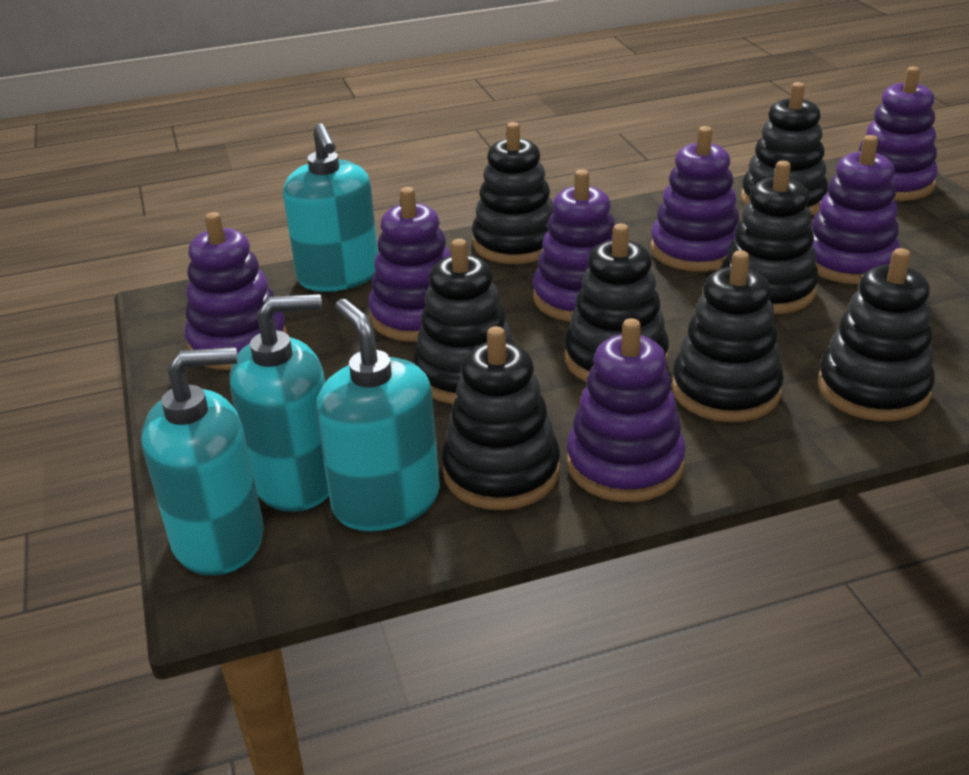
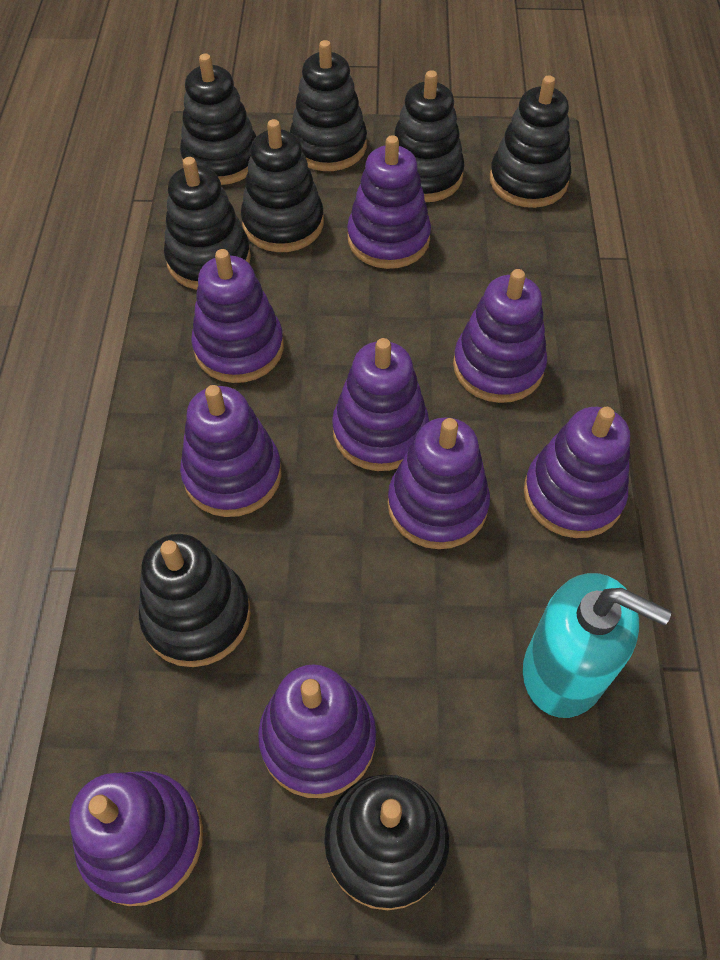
purple stacking toy: [185,212,287,370] [369,187,451,342] [533,169,615,322] [567,318,686,502] [650,126,739,272] [812,135,900,284] [859,66,938,201] = 7 -> [69,771,203,906] [180,385,281,517] [191,249,284,383] [258,665,376,798] [332,338,429,471] [347,135,431,269] [388,417,490,549] [453,269,547,403] [524,407,630,538] = 9
turquoise soap dispenser: [141,347,264,576] [230,294,329,512] [283,123,378,292] [316,299,440,531] = 4 -> [523,573,671,718] = 1

